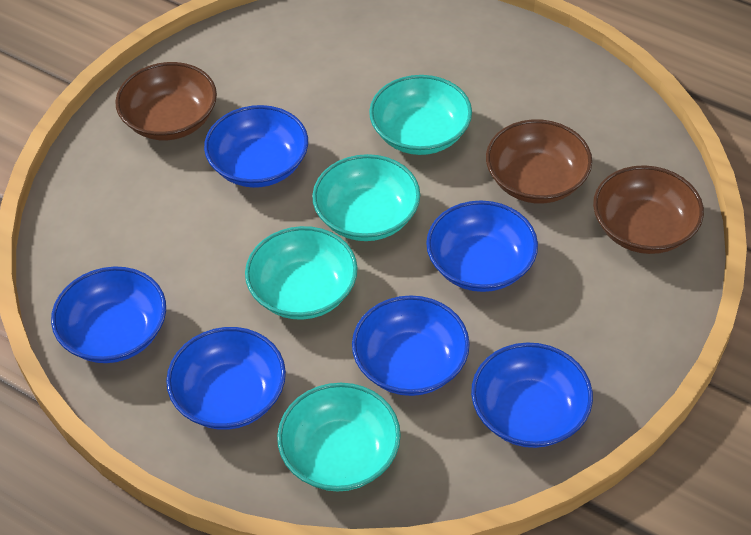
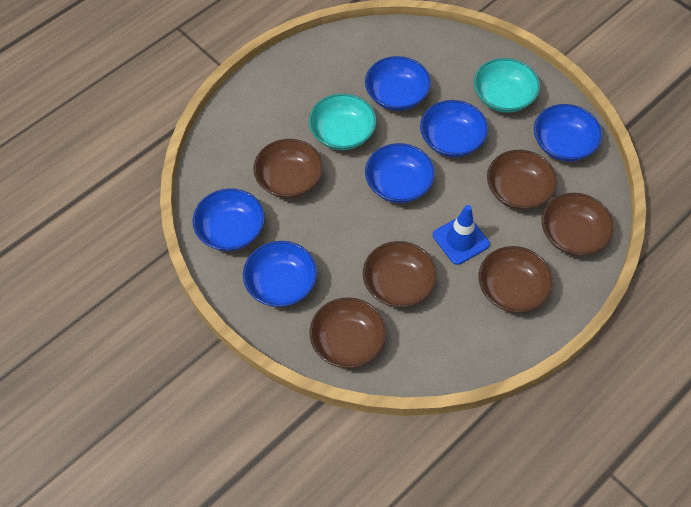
blue traffic cone: none = 0 -> [433,205,490,265] = 1
brown bowl: [115,62,217,140] [486,120,592,204] [593,165,704,254] = 3 -> [253,139,323,198] [309,297,387,368] [363,241,437,307] [479,246,553,313] [487,150,558,210] [541,193,614,256] = 6
turquoise bowl: [245,226,358,320] [277,383,401,492] [312,154,420,241] [369,75,472,155] = 4 -> [309,93,376,150] [474,58,540,113] = 2

